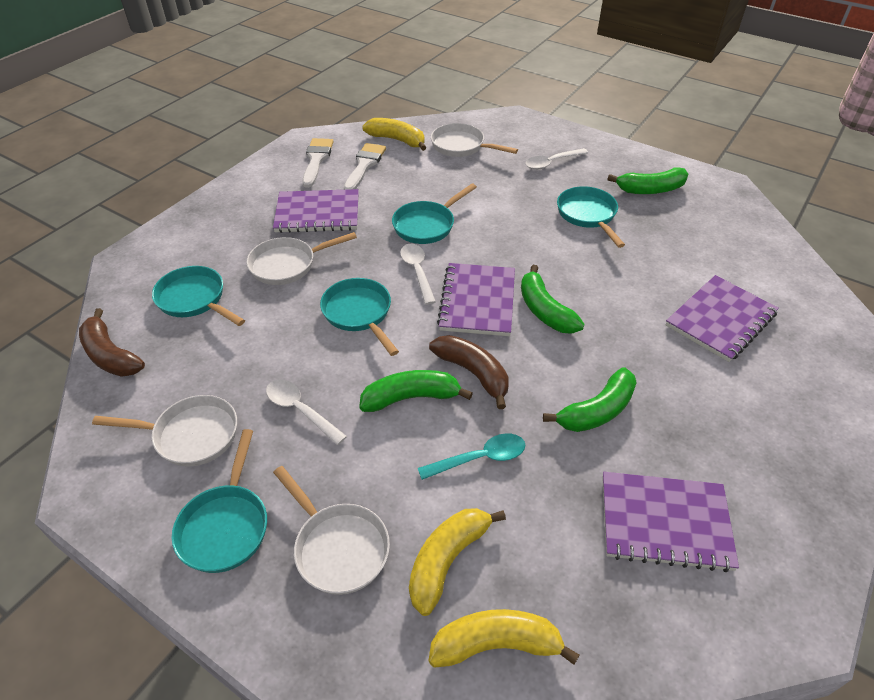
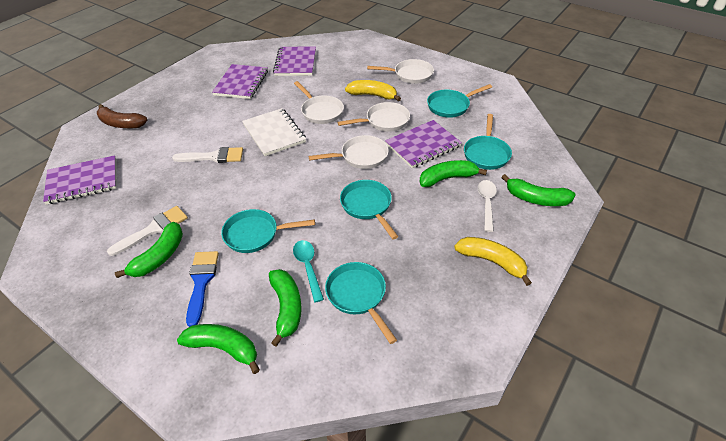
blue brush: none = 0 -> [186,251,219,327] = 1
brown banana: [79,308,145,377] [429,335,509,409] = 2 -> [97,104,148,128] = 1
green banana: [359,370,473,412] [521,265,584,334] [543,367,637,432] [607,167,688,194] = 4 -> [115,222,183,278] [177,324,260,374] [269,269,302,346] [419,160,487,187] [501,174,576,206] = 5
white notebook: none = 0 -> [242,108,306,156] = 1
white spoon: [266,380,347,445] [400,244,436,305] [525,148,588,170] = 3 -> [478,180,497,232] = 1
yellow banana: [362,118,427,151] [409,508,506,616] [428,609,579,667] = 3 -> [345,80,401,101] [454,237,532,286] = 2

